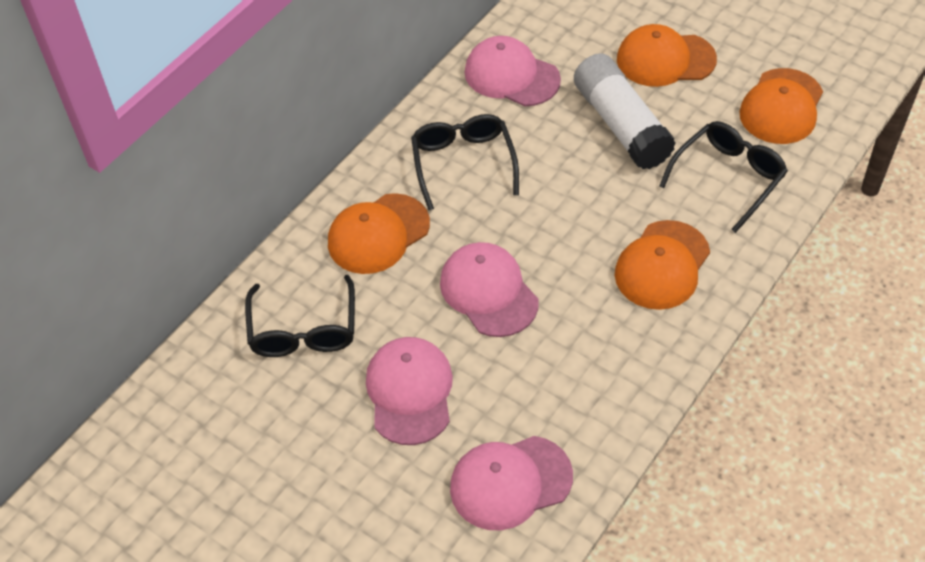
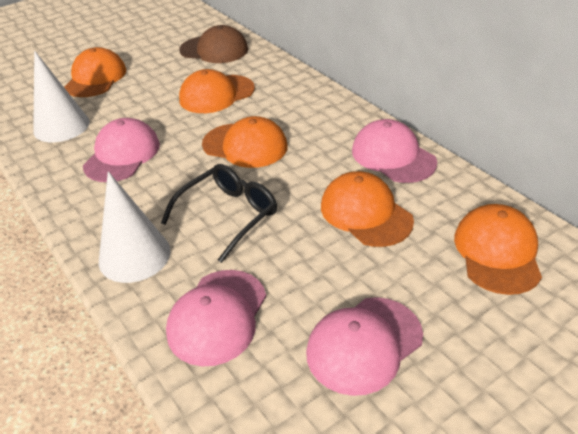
black glasses: [245,275,355,357] [411,114,519,210] [659,121,788,233] = 3 -> [161,164,277,263] = 1
brown cap: none = 0 -> [179,25,248,63] = 1
orange cap: [328,193,430,274] [615,220,710,310] [617,24,717,87] [739,68,823,144] = 4 -> [64,47,126,97] [179,69,255,113] [202,116,287,168] [321,171,414,247] [454,204,542,295] = 5
white cone: none = 0 -> [33,51,90,142] [99,171,171,283] = 2
white glue stick: [574,53,676,169] = 1 -> none = 0

